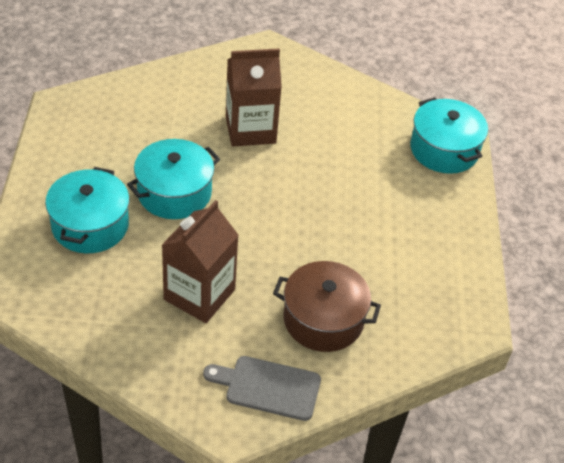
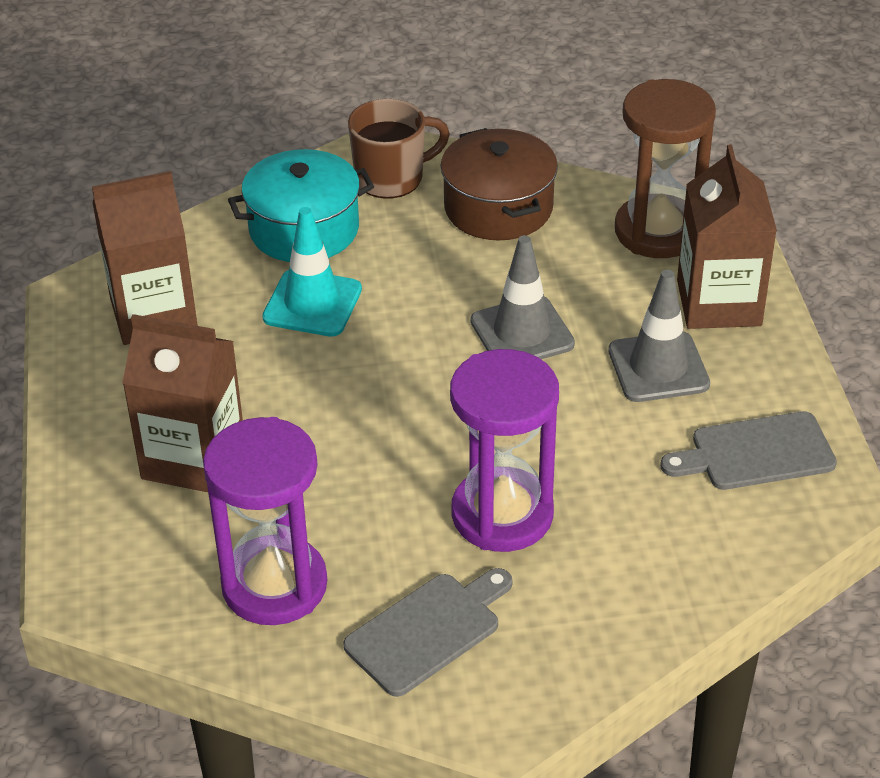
brown carton: [162,200,239,323] [226,49,282,147] = 2 -> [92,171,198,345] [122,314,243,492] [677,145,777,329] = 3
brown hourglass: none = 0 -> [615,79,716,258] = 1
brown mug: none = 0 -> [348,99,450,199] = 1
grey cutting board: [203,356,321,421] = 1 -> [343,568,513,697] [660,411,837,490] = 2
grey traffic cone: none = 0 -> [471,235,575,359] [608,270,710,402] = 2
purple hourglass: none = 0 -> [203,417,327,625] [450,349,559,552] = 2
turquoise pot: [45,167,129,253] [127,139,220,219] [410,97,488,174] = 3 -> [228,149,374,262] = 1
turquoise traffic cone: none = 0 -> [262,207,362,337] = 1

